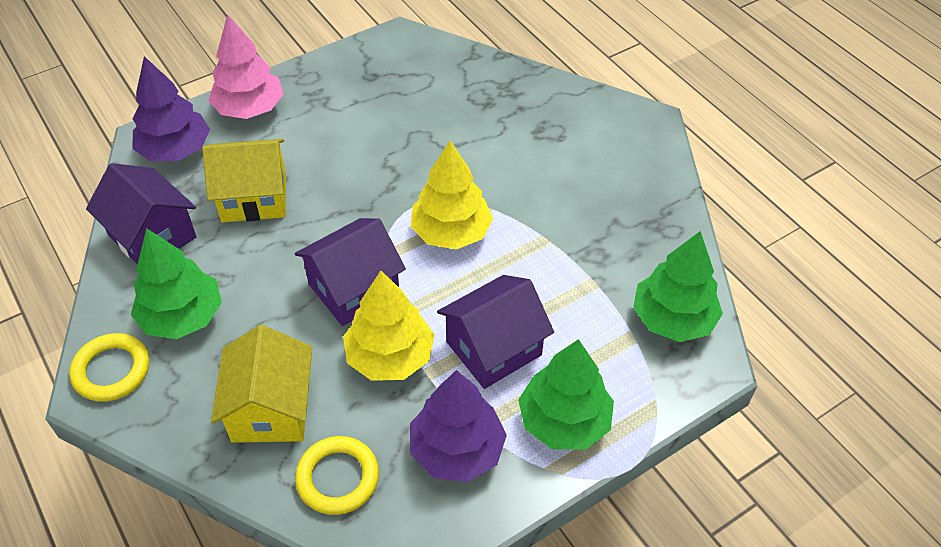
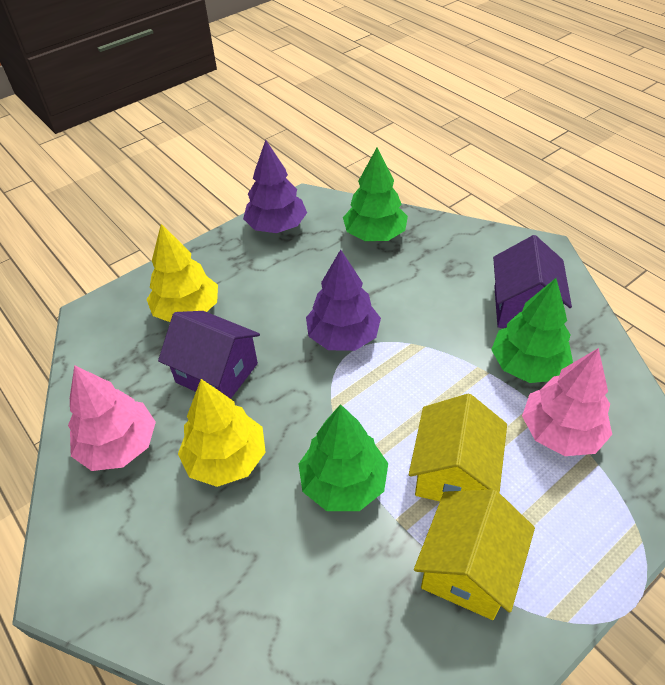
pink tree: [208,14,284,119] = 1 -> [68,365,156,471] [522,348,612,456] = 2
purple house: [86,163,196,265] [295,218,406,326] [437,275,554,389] = 3 -> [158,311,260,399] [493,235,572,328] = 2
yellow ring: [69,333,149,402] [295,436,379,515] = 2 -> none = 0

